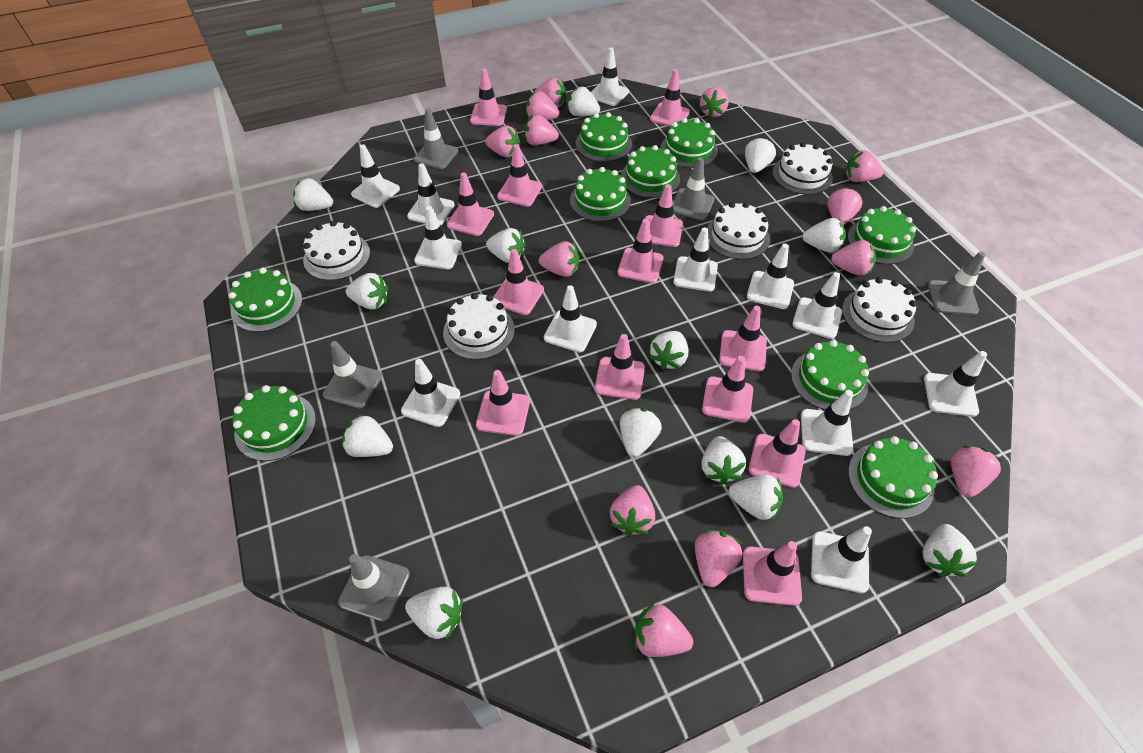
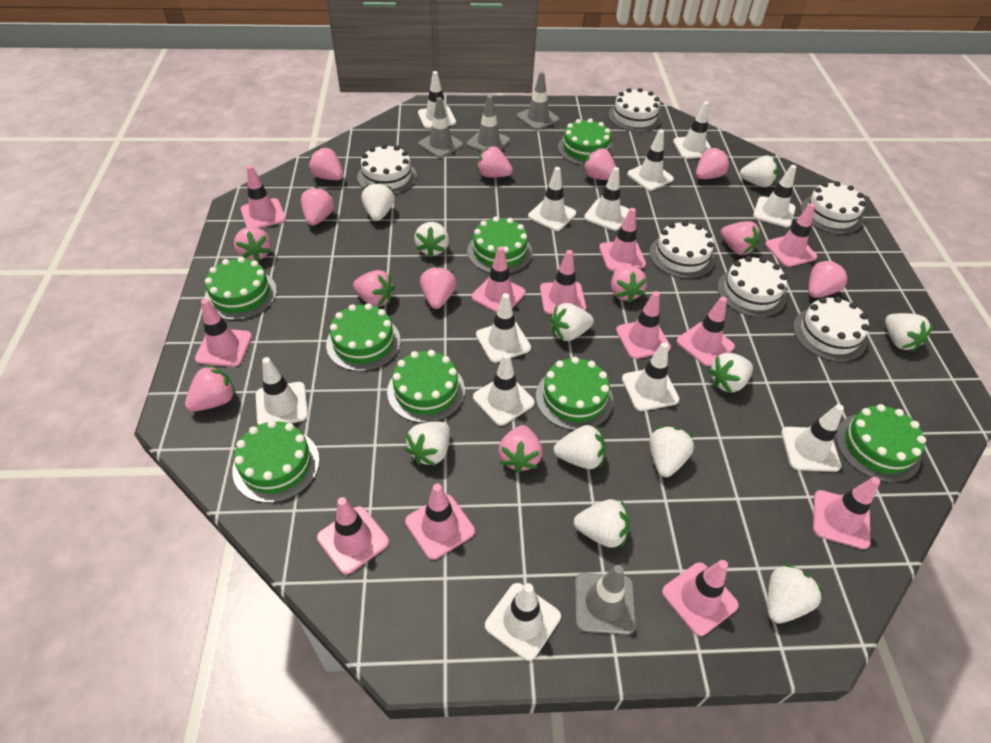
green cake: [229,268,302,332] [233,385,316,461] [570,167,631,222] [576,112,632,162] [621,145,680,198] [661,118,718,168] [791,340,869,410] [848,206,916,265] [848,436,938,519] = 9 -> [204,257,277,320] [232,420,320,503] [326,303,401,371] [387,350,465,423] [467,216,532,274] [536,357,613,430] [558,118,614,166] [836,404,926,483] = 8
grey traffic cone: [323,341,382,409] [338,554,410,622] [414,108,458,169] [673,157,714,220] [928,251,986,315] = 5 -> [419,97,463,158] [467,95,510,152] [517,72,559,130] [575,565,636,635] = 4
pink traffic cone: [447,173,494,236] [470,68,507,126] [476,370,530,436] [493,249,544,315] [497,144,542,207] [595,334,645,400] [617,219,663,283] [645,184,683,247] [650,69,690,127] [702,356,753,423] [719,306,767,371] [743,541,802,606] [749,419,805,488] = 13 -> [195,299,252,367] [241,165,286,228] [317,497,389,575] [405,483,475,560] [472,246,526,312] [540,250,586,315] [599,208,646,271] [616,291,671,359] [662,560,739,636] [676,297,735,366] [765,203,817,267] [813,477,880,549] = 12
white cake: [303,221,370,280] [443,293,515,360] [707,202,770,259] [773,142,833,195] [842,277,917,343] = 5 -> [357,144,417,194] [608,88,662,132] [650,221,715,279] [717,256,787,317] [793,297,869,362] [800,181,865,234] = 6
white strawberry: [293,178,333,211] [342,414,393,457] [346,273,388,309] [405,586,463,640] [486,228,526,263] [567,87,600,116] [620,408,662,457] [649,331,689,370] [702,436,746,485] [728,475,783,521] [745,137,776,173] [802,218,846,253] [922,524,978,577] = 13 -> [361,182,394,221] [405,422,450,466] [414,222,449,257] [550,303,594,341] [554,425,606,469] [574,499,630,548] [650,426,694,477] [708,353,753,393] [740,155,778,187] [768,564,824,623] [885,313,933,351] = 11

